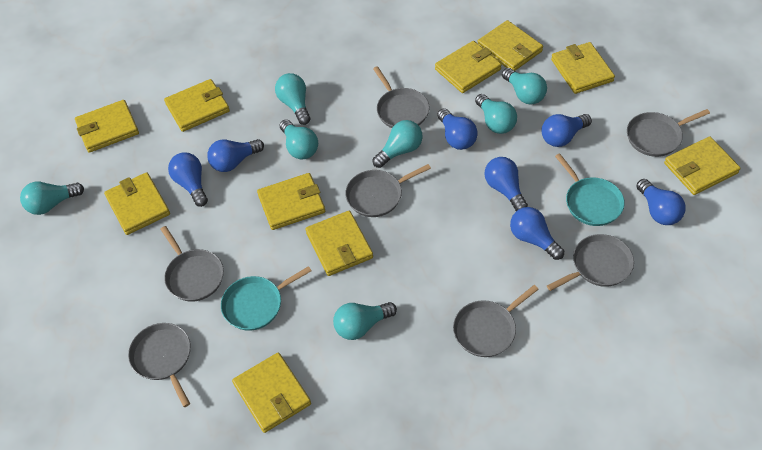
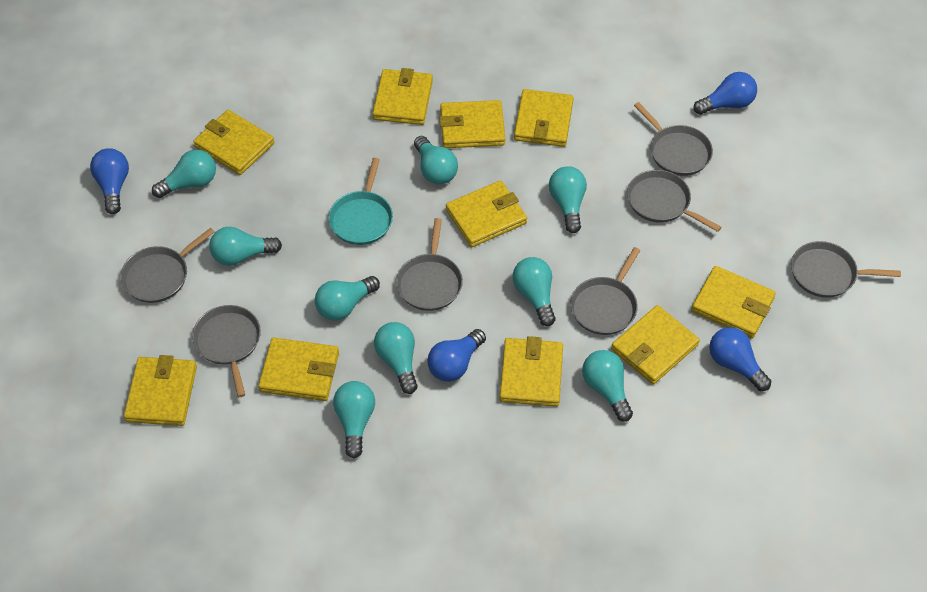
blue light bulb: [168,152,208,207] [207,139,264,172] [437,108,478,150] [484,157,528,211] [510,207,564,260] [541,114,592,147] [636,179,686,225] = 7 -> [90,148,129,214] [427,329,486,382] [694,72,757,115] [709,327,771,391] = 4
turquoise light bulb: [20,182,84,215] [275,73,311,125] [280,119,318,159] [333,302,397,340] [372,120,423,168] [475,94,517,134] [502,68,547,105] = 7 -> [152,149,216,198] [209,227,282,266] [315,276,380,320] [333,381,375,458] [374,322,418,394] [414,136,458,184] [513,257,556,326] [549,166,587,233] [582,350,633,422] = 9
turquoise pan: [221,266,312,331] [555,154,625,226] = 2 -> [329,158,393,245] = 1

